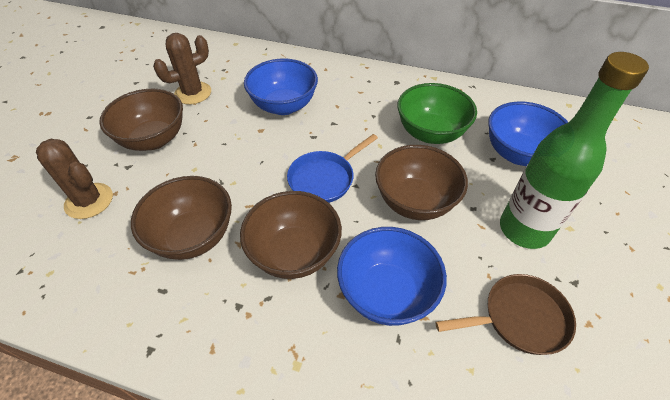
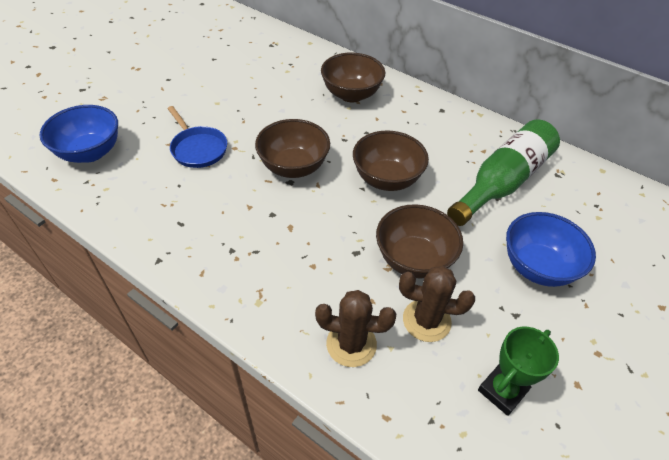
blue bowl: [244,59,318,115] [337,227,447,326] [488,102,568,166] = 3 -> [39,105,118,163] [506,212,596,287] = 2
brown pan: [435,274,576,355] = 1 -> none = 0
green bowl: [397,83,477,144] = 1 -> none = 0
green trophy: none = 0 -> [478,327,559,416] = 1

